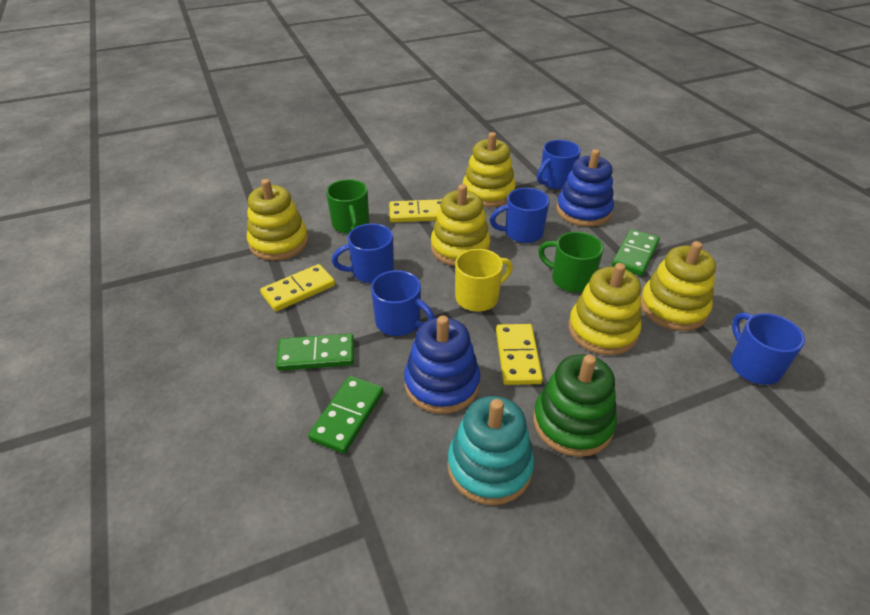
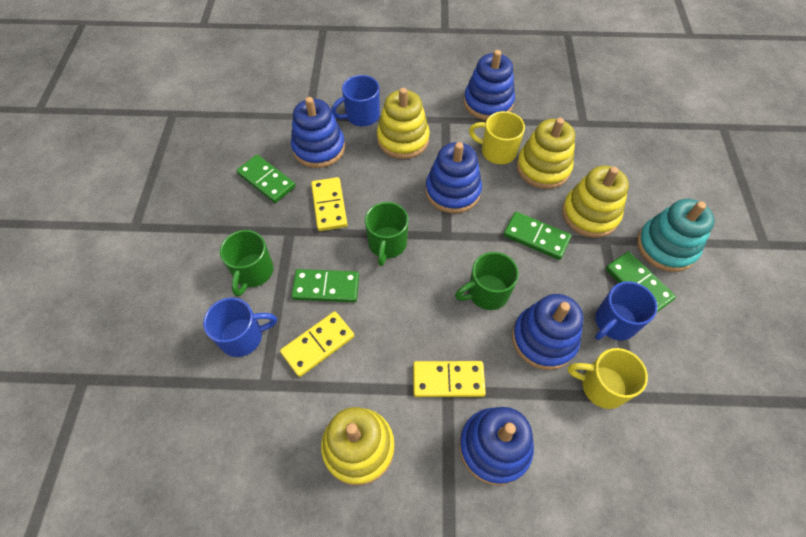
blue mug: [332,223,394,283] [371,270,435,336] [490,188,549,243] [537,140,581,189] [731,312,805,385] = 5 -> [203,298,277,357] [331,75,380,127] [595,281,657,341] = 3
blue stacking toy: [404,316,480,414] [556,149,614,227] = 2 -> [291,97,345,168] [426,142,482,213] [459,407,534,485] [464,50,515,120] [512,294,584,370] = 5
green domino: [276,334,354,371] [308,376,384,454] [612,229,660,276] = 3 -> [237,155,296,203] [291,269,359,302] [504,212,571,260] [606,251,676,312] = 4
green mug: [326,179,369,234] [538,232,604,293] = 2 -> [220,230,274,297] [365,202,409,266] [455,252,519,310] = 3
green stacking toy: [533,354,617,457] = 1 -> none = 0
yellow mug: [455,249,513,312] = 1 -> [469,111,525,164] [568,348,648,409] = 2
yellow stacking toy: [247,179,308,261] [431,184,491,266] [463,132,516,207] [568,263,641,355] [641,241,716,331] = 5 -> [321,407,394,486] [377,88,430,159] [517,118,575,189] [562,166,629,238] = 4

